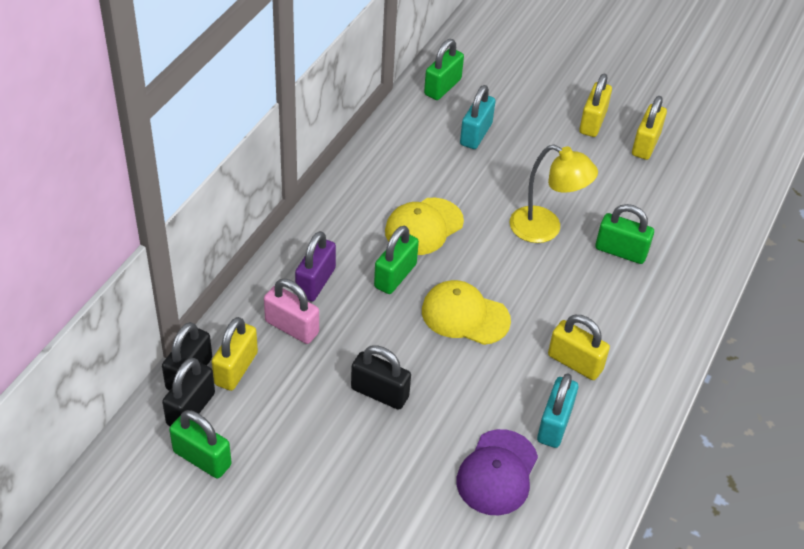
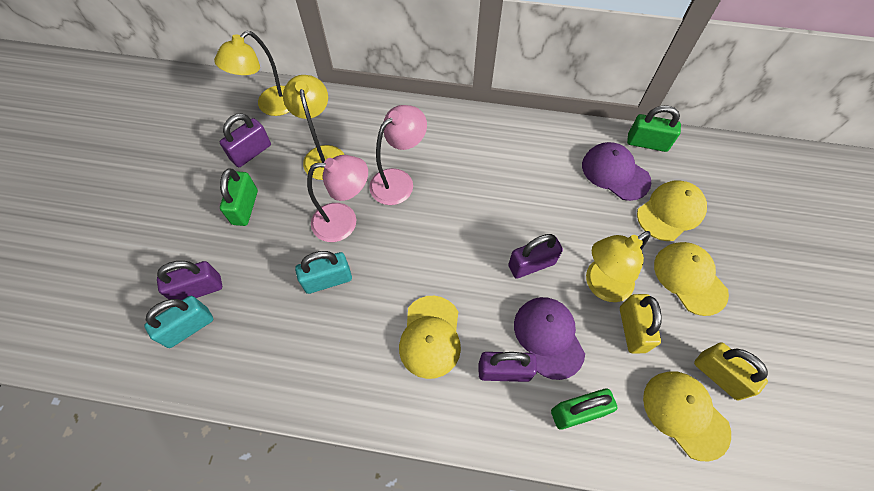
black padlock: [162,322,212,391] [162,358,215,426] [351,345,411,410] = 3 -> none = 0
green padlock: [169,410,232,479] [374,226,419,294] [424,39,464,100] [595,204,654,264] = 4 -> [220,168,258,226] [551,389,618,430] [627,105,681,152] = 3
pink lamp: none = 0 -> [307,155,368,242] [369,105,427,205] = 2
pink padlock: [264,279,319,344] = 1 -> none = 0
purple cap: [456,429,538,515] = 1 -> [514,297,585,380] [582,142,652,201] = 2
purple padlock: [295,231,336,301] = 1 -> [157,261,222,300] [220,113,271,167] [479,352,537,382] [508,234,563,279] = 4
yellow cap: [385,198,464,255] [422,280,511,345] = 2 -> [399,296,461,379] [637,180,707,241] [643,371,731,462] [654,242,729,316] = 4
yellow lamp: [510,145,598,243] = 1 -> [214,31,289,116] [283,75,344,180] [586,231,651,302] = 3
yellow padlock: [212,317,258,391] [548,315,610,380] [579,74,612,137] [632,96,667,160] = 4 -> [620,294,662,354] [694,342,768,401] = 2

